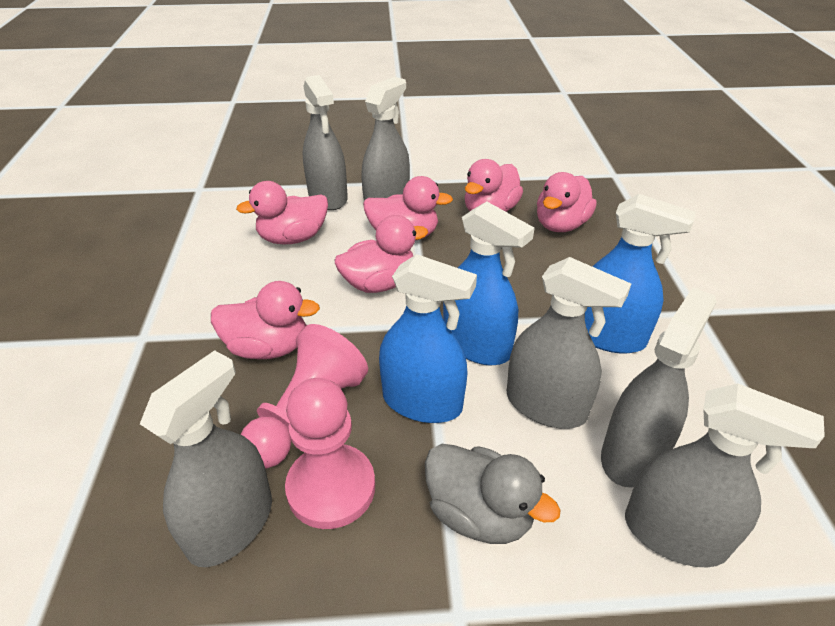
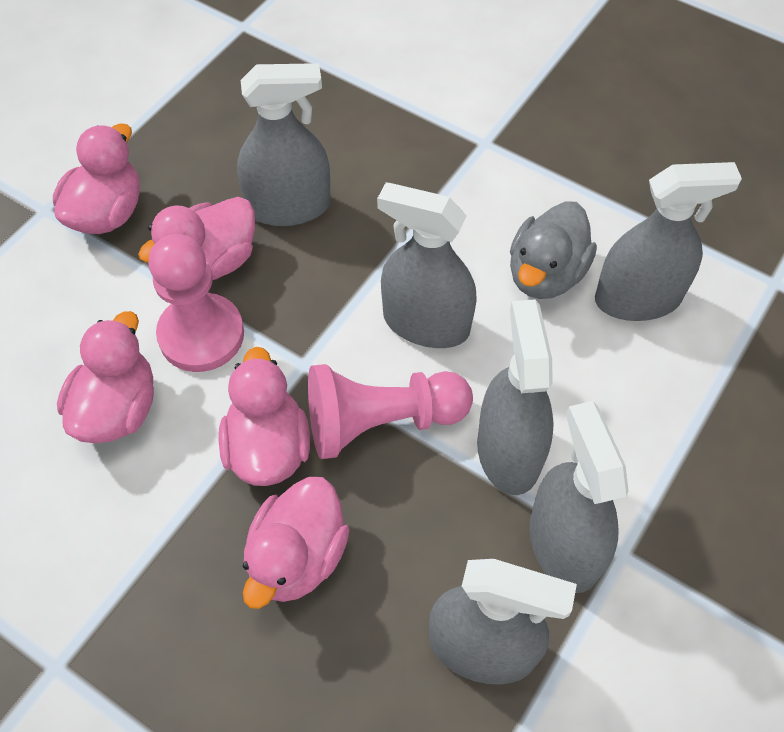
blue spray bottle: [379,254,477,423] [443,202,535,365] [585,194,696,354] = 3 -> none = 0
pink duck: [211,281,320,359] [236,181,328,244] [335,215,428,293] [363,176,453,239] [465,159,523,212] [537,172,597,232] = 6 -> [53,123,140,234] [57,311,154,443] [138,197,255,280] [218,347,310,486] [243,477,350,609] = 5

